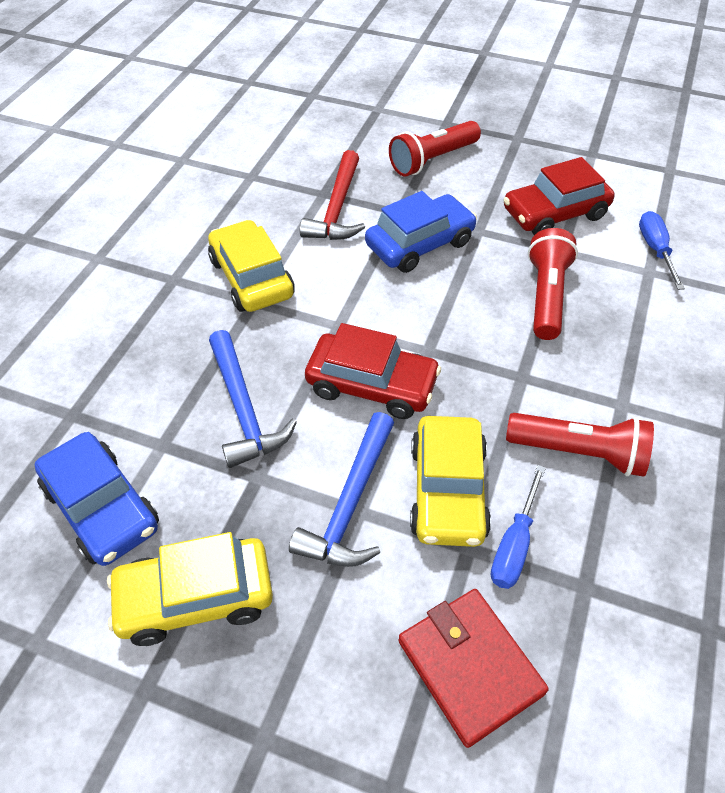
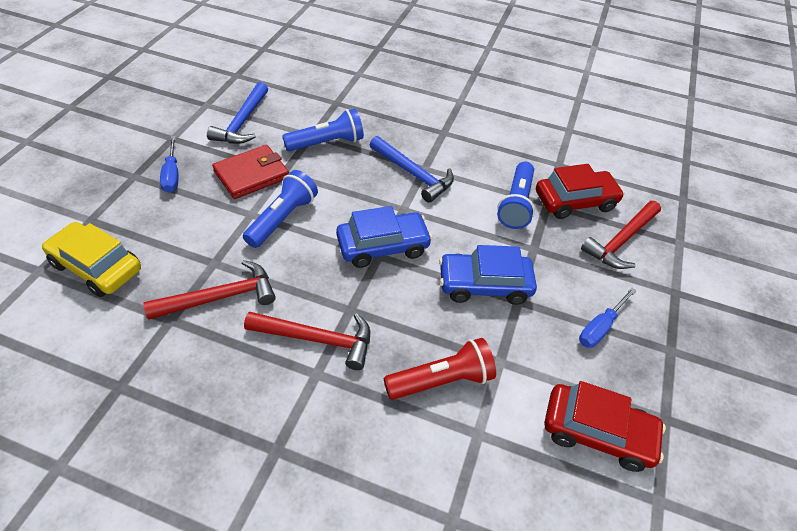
blue flashlight: none = 0 -> [243,170,318,248] [282,109,364,151] [497,161,535,229] = 3
red flashlight: [389,121,481,177] [506,413,654,477] [528,228,578,340] = 3 -> [384,338,496,400] = 1
red hammer: [300,150,365,240] = 1 -> [143,260,276,320] [244,311,370,370] [581,201,661,269] = 3
yellow car: [107,532,273,646] [208,220,295,312] [410,416,491,547] = 3 -> [42,222,141,297] = 1

